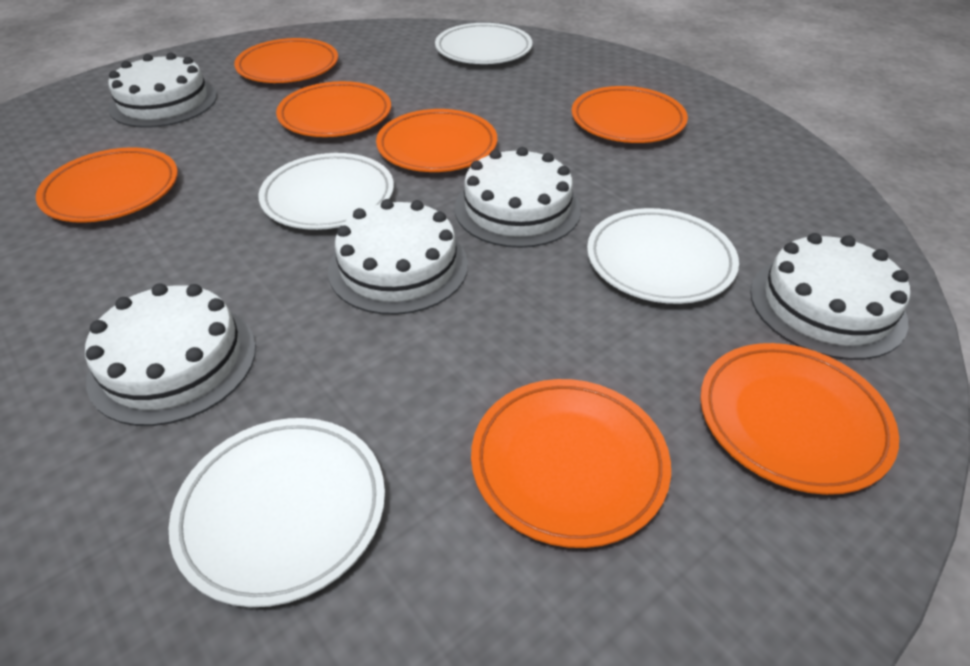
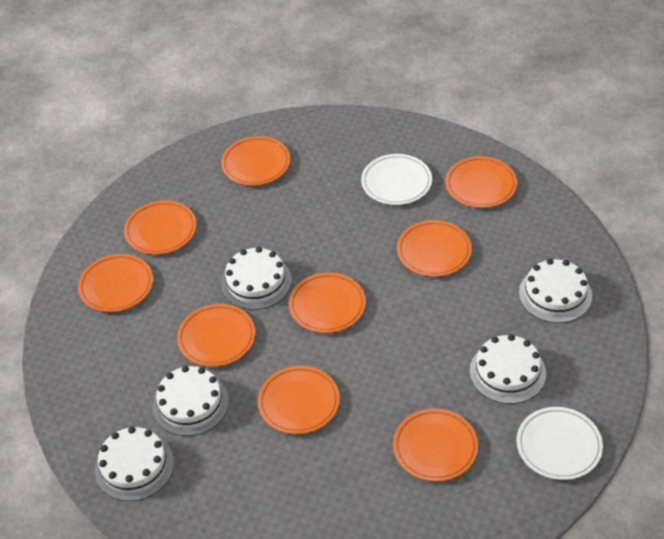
orange plate: [36,147,178,223] [234,38,338,83] [276,81,391,137] [376,109,497,172] [471,379,671,548] [571,86,688,143] [700,343,899,495] = 7 -> [78,254,153,312] [124,200,197,255] [177,304,255,367] [221,136,290,186] [258,366,340,434] [289,272,366,333] [393,408,478,481] [397,220,472,277] [446,156,517,208] = 9
white plate: [169,418,385,607] [258,153,394,230] [435,23,532,64] [587,208,739,304] = 4 -> [361,154,432,205] [517,407,603,480] = 2

